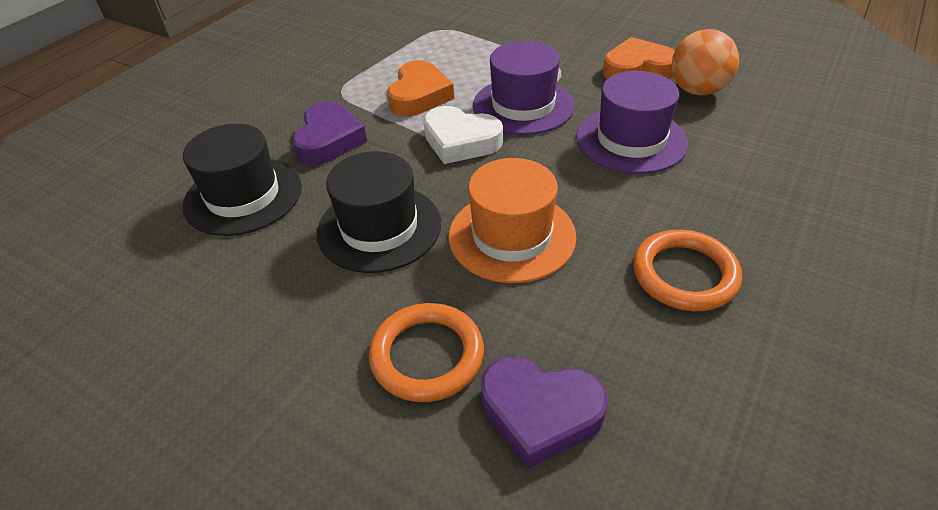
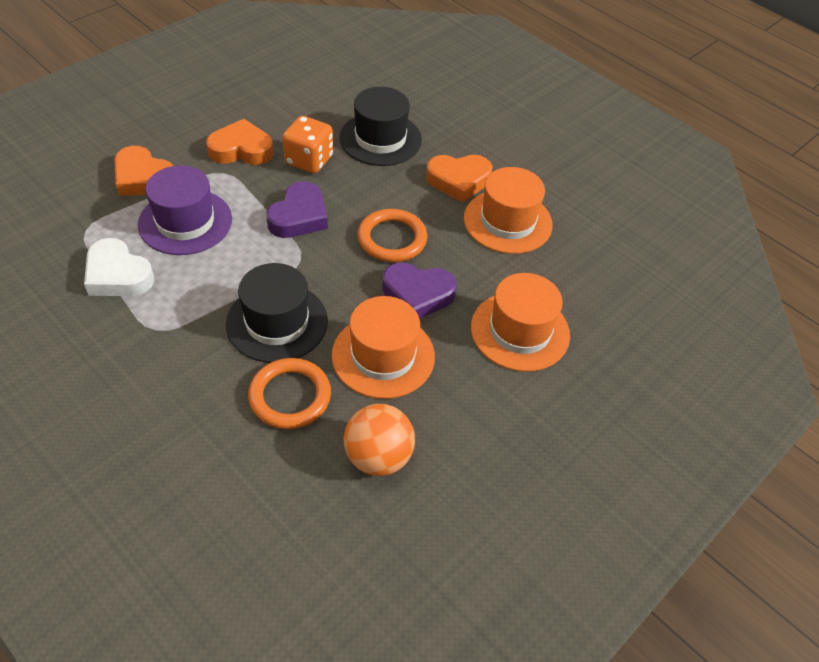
orange dice: none = 0 -> [282,116,333,173] = 1
orange hat: [448,158,577,283] = 1 -> [332,296,435,399] [464,167,553,254] [471,273,570,372] = 3
orange heart: [387,60,454,116] [603,37,675,79] = 2 -> [115,146,173,196] [206,119,274,165] [426,155,492,203] = 3
purple hat: [473,41,574,135] [576,71,688,174] = 2 -> [138,165,232,255] = 1

